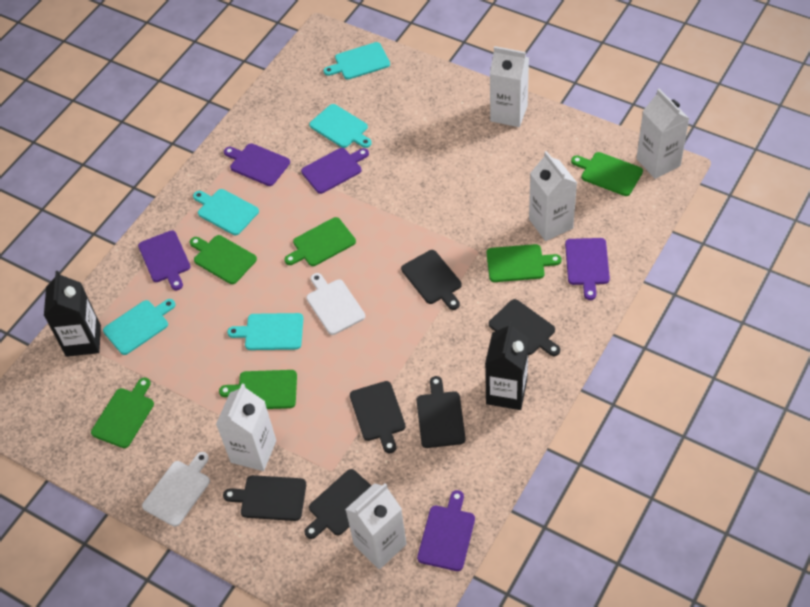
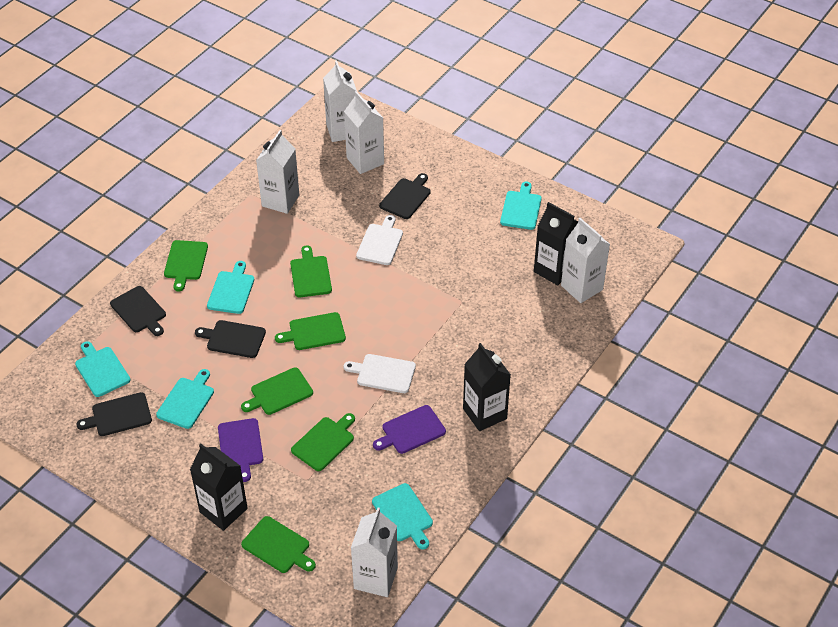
black carton: [44,271,101,357] [485,322,529,410] = 2 -> [190,443,248,531] [463,343,511,431] [534,202,578,285] = 3
black cutting board: [223,475,306,521] [304,469,372,539] [350,381,406,453] [401,250,462,310] [416,376,466,448] [489,299,560,356] = 6 -> [76,392,152,436] [110,286,166,336] [195,320,266,358] [379,173,431,219] = 4
purple cutting board: [138,230,191,290] [224,143,290,186] [301,148,369,194] [417,490,475,571] [565,238,610,300] = 5 -> [218,418,263,482] [373,405,446,454] = 2

